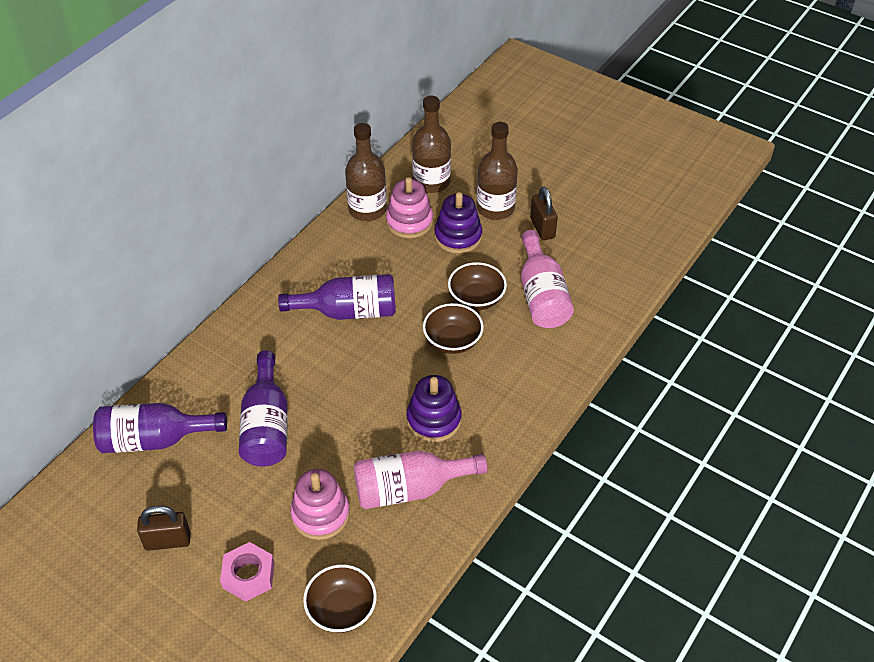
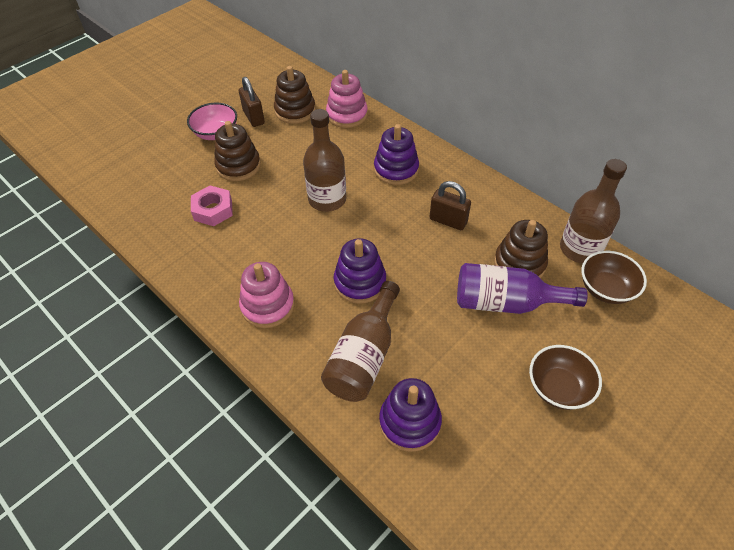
brown bowl: [303,564,377,633] [423,303,484,354] [448,262,507,310] = 3 -> [529,345,602,410] [581,251,647,304] = 2
brown stacking toy: none = 0 -> [214,121,261,181] [274,66,316,124] [494,220,548,278] = 3
pink bottle: [354,451,488,509] [521,230,574,328] = 2 -> none = 0
pink bowl: none = 0 -> [187,103,237,140] = 1
purple bottle: [93,403,227,453] [239,351,288,467] [278,274,396,320] = 3 -> [457,263,588,314] = 1
purple stacking toy: [407,375,462,442] [434,192,482,254] = 2 -> [334,238,386,304] [374,124,419,185] [379,378,442,452] = 3

